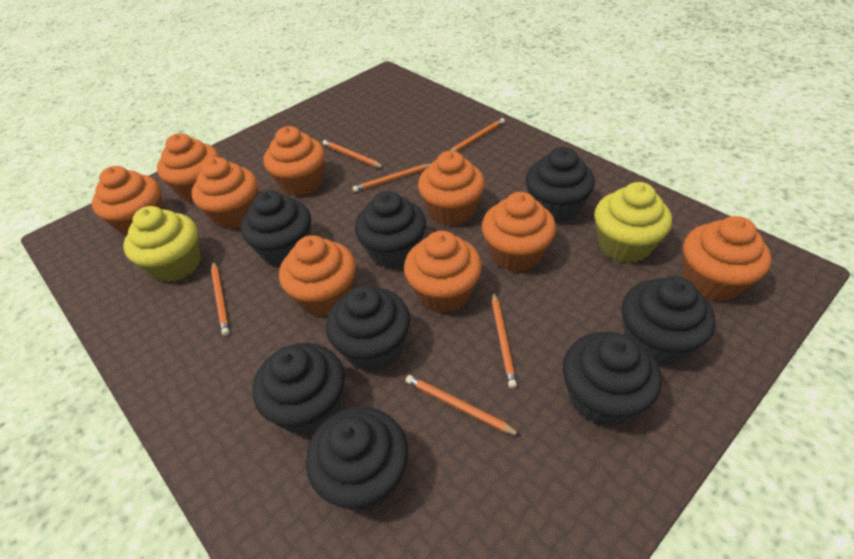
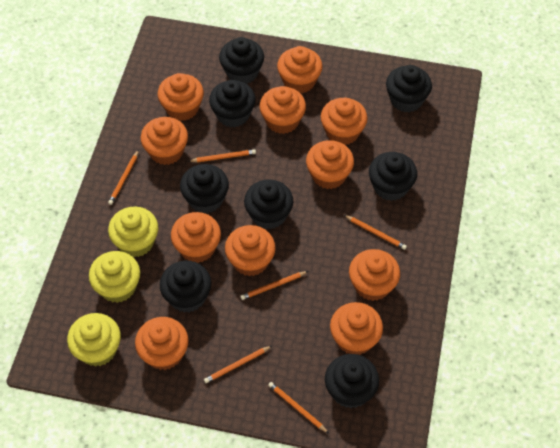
orange cupcake: [92,166,164,236] [157,133,219,202] [191,157,258,229] [264,126,325,196] [279,235,356,316] [404,231,482,313] [418,151,485,226] [482,192,556,272] [683,216,772,302] = 9 -> [135,317,189,370] [141,117,188,165] [158,73,204,121] [171,212,221,263] [225,225,276,276] [259,86,306,134] [277,46,323,93] [306,140,354,189] [321,98,368,145] [330,302,383,355] [349,249,400,301] = 11
yellow cupcake: [123,206,201,282] [595,182,672,263] = 2 -> [67,313,121,367] [89,251,140,303] [108,206,158,257] = 3

